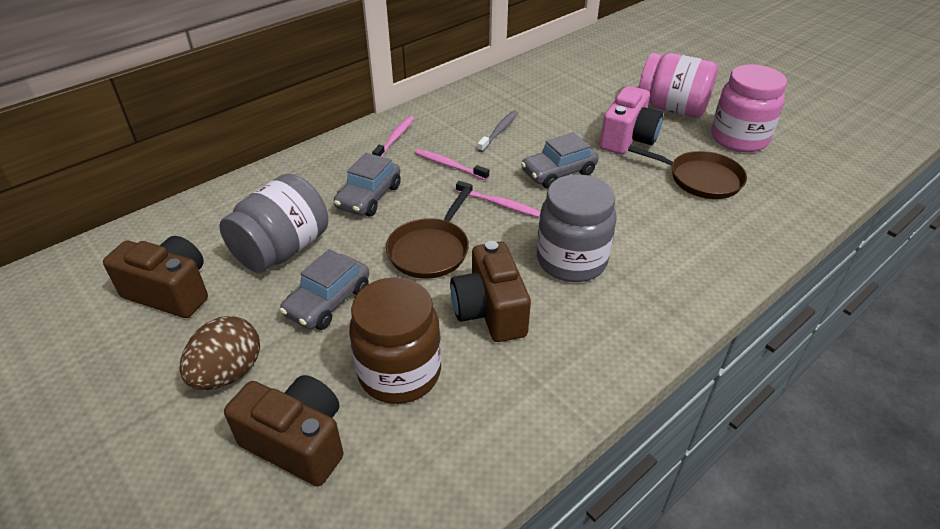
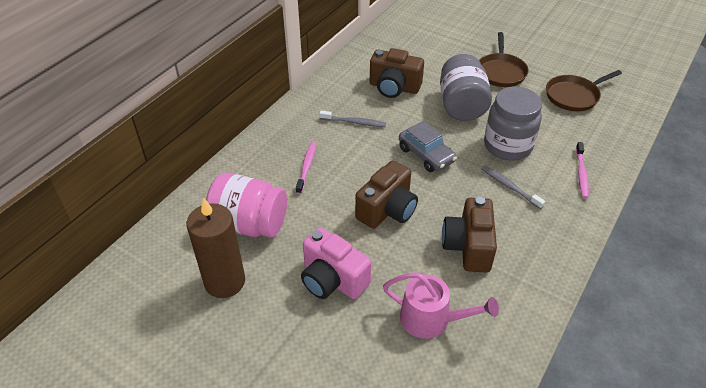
brown candle: none = 0 -> [186,197,245,298] = 1
brown egg: [180,316,260,390] = 1 -> none = 0
brown jar: [349,277,441,404] = 1 -> none = 0
grey car: [280,249,369,330] [334,153,401,216] [521,132,598,189] = 3 -> [399,121,457,172] = 1
grey toothbrush: [477,110,518,152] = 1 -> [319,111,386,127] [481,166,545,209] = 2
pink jar: [639,53,718,118] [711,64,787,152] = 2 -> [206,173,287,238] = 1
pink toothbrush: [372,116,414,157] [414,149,489,180] [456,181,541,217] = 3 -> [296,142,316,194] [576,142,589,199] = 2
pink watering can: none = 0 -> [383,272,499,339] = 1

